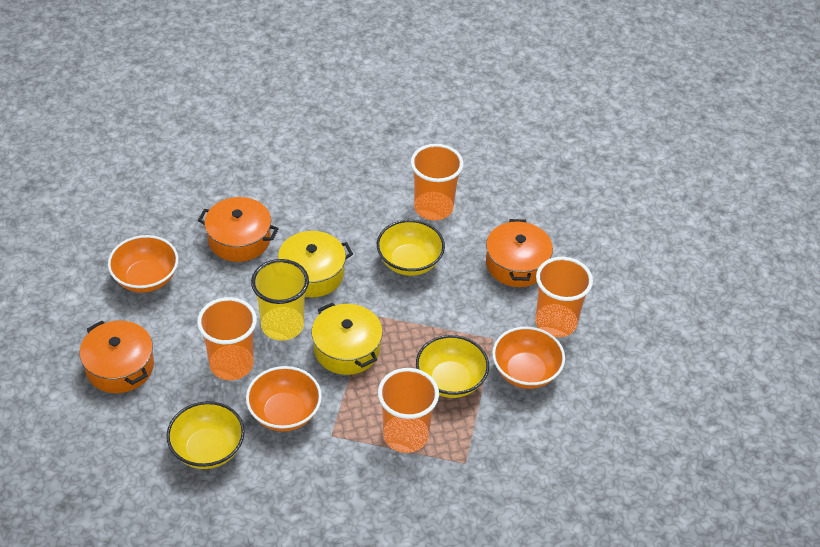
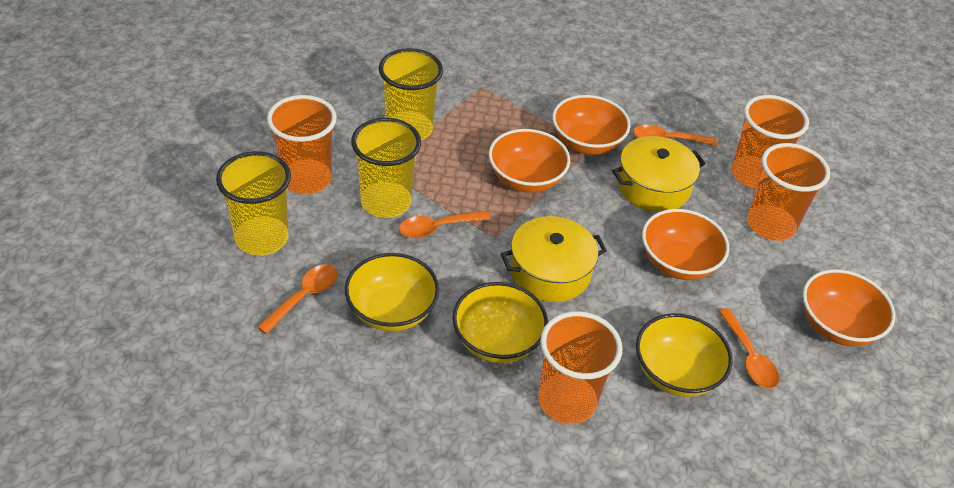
orange bowl: [108,235,178,293] [246,366,322,432] [492,327,565,389] = 3 -> [489,129,570,193] [552,95,631,155] [642,209,730,280] [803,269,895,346] = 4
orange pot: [79,321,154,393] [198,197,279,262] [486,219,553,287] = 3 -> none = 0
orange spoon: none = 0 -> [257,264,338,334] [399,211,490,238] [633,125,717,146] [718,308,779,389] = 4
yellow cup: [251,259,309,341] = 1 -> [216,151,291,255] [351,118,421,218] [379,48,443,140] = 3

